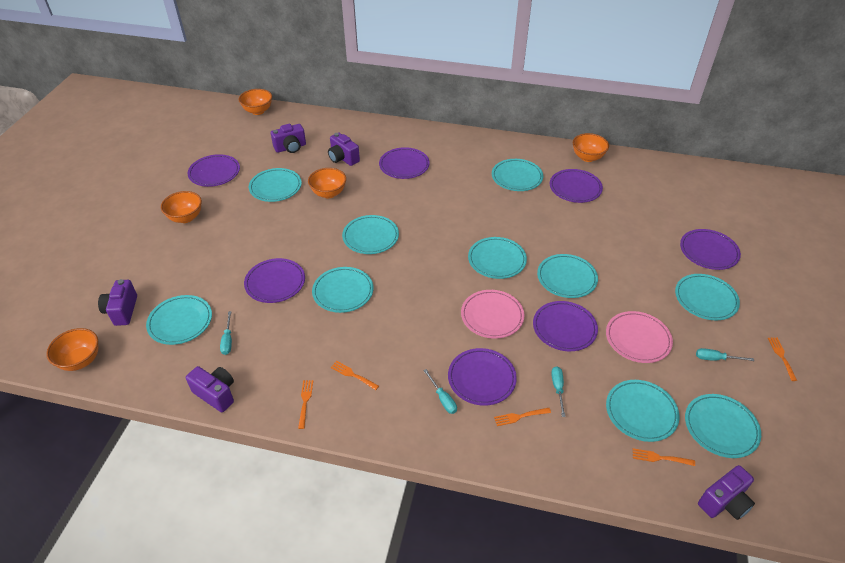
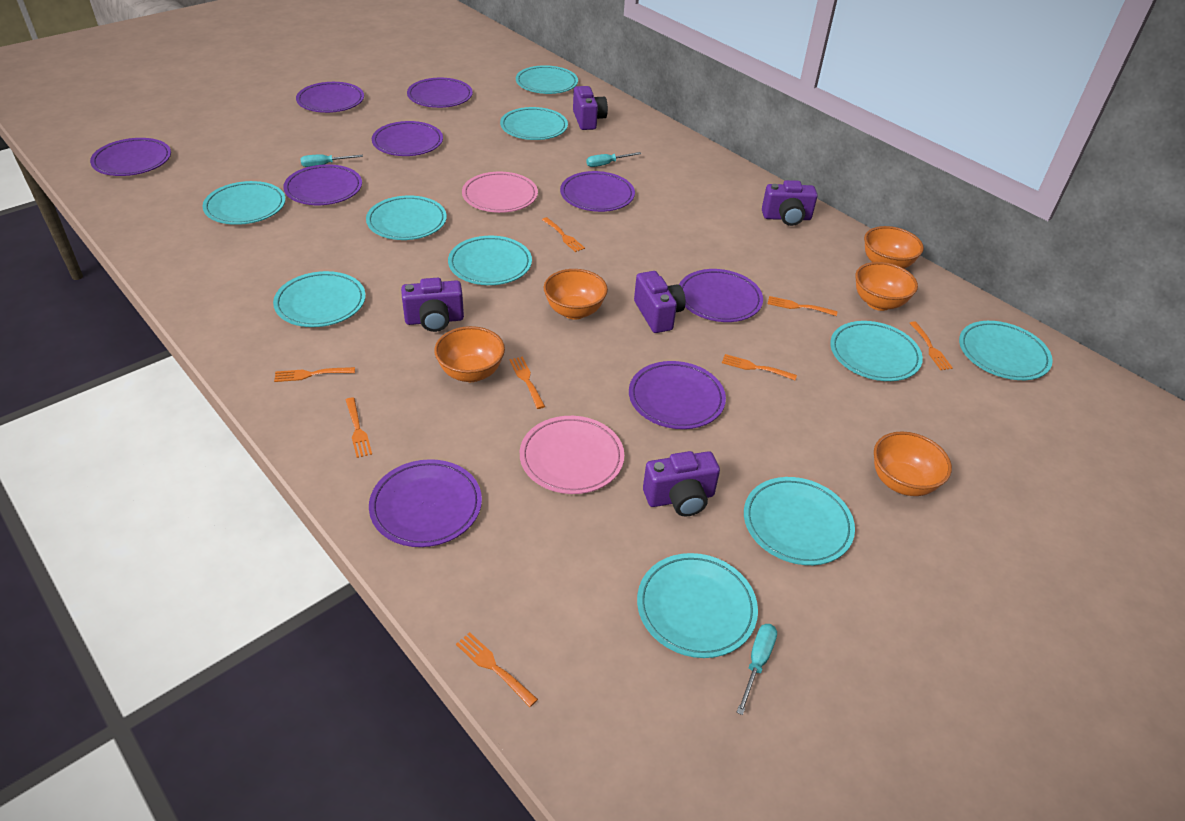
orange fork: [298,380,313,429] [331,361,379,390] [494,408,551,426] [633,448,695,466] [768,337,797,381] = 5 -> [274,367,355,382] [346,397,372,458] [456,632,538,707] [509,357,545,409] [542,217,585,252] [722,354,797,380] [768,296,838,316] [910,321,953,370] = 8
purple plate: [188,154,240,187] [244,258,305,303] [379,147,430,179] [448,348,517,406] [533,301,598,351] [550,169,603,203] [680,229,741,270] = 7 -> [90,138,171,176] [283,164,362,205] [296,82,364,113] [369,459,482,547] [372,121,443,156] [407,78,473,108] [560,171,635,212] [629,361,726,429] [679,269,763,322] = 9
turquoise screwdriver: [220,311,232,355] [423,369,457,414] [551,366,566,417] [696,348,754,361] = 4 -> [301,154,363,167] [586,152,641,167] [737,624,777,715] = 3

